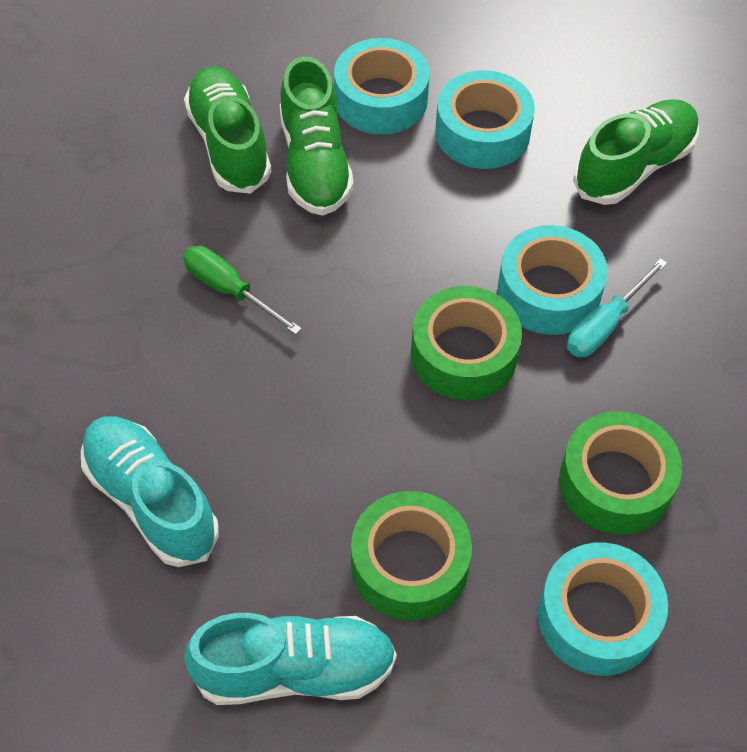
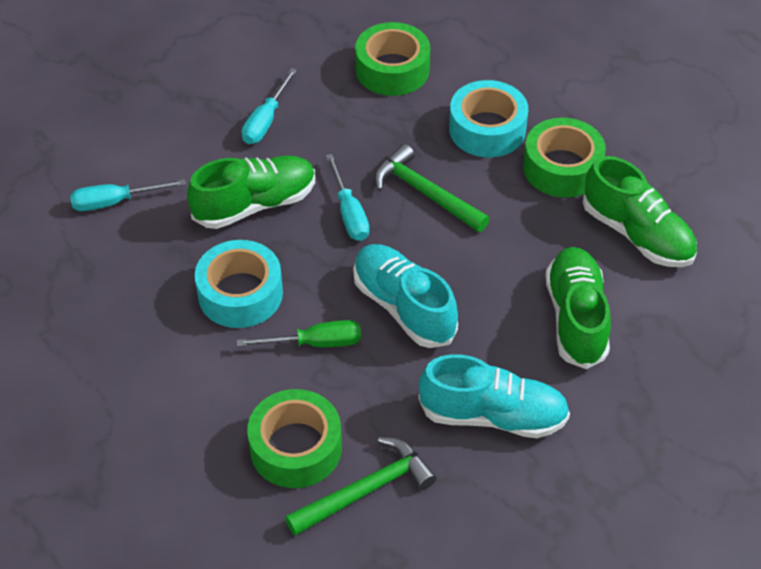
green hammer: none = 0 -> [285,437,437,536] [374,144,490,232] = 2
turquoise screwdriver: [567,258,667,357] = 1 -> [70,179,186,211] [242,68,297,144] [326,154,369,241] = 3
turquoise tape: [334,38,430,135] [435,70,535,169] [497,225,608,335] [538,543,668,676] = 4 -> [195,240,283,328] [449,80,528,157] = 2

